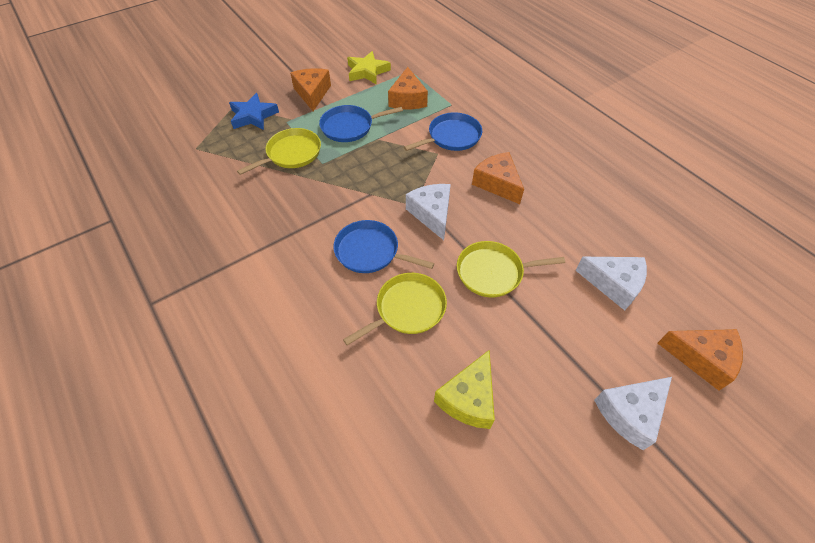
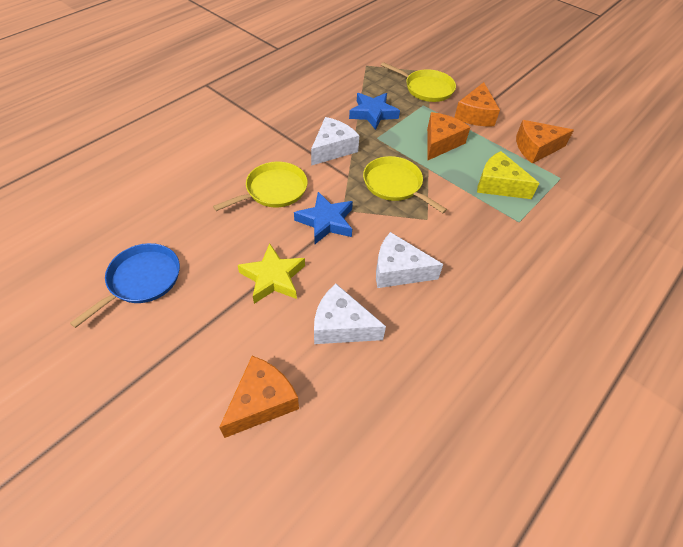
blue pan: [319,105,403,142] [333,220,434,273] [404,112,482,151] = 3 -> [70,243,180,328] = 1
blue star: [229,93,279,130] = 1 -> [294,192,353,244] [349,93,400,130] = 2

